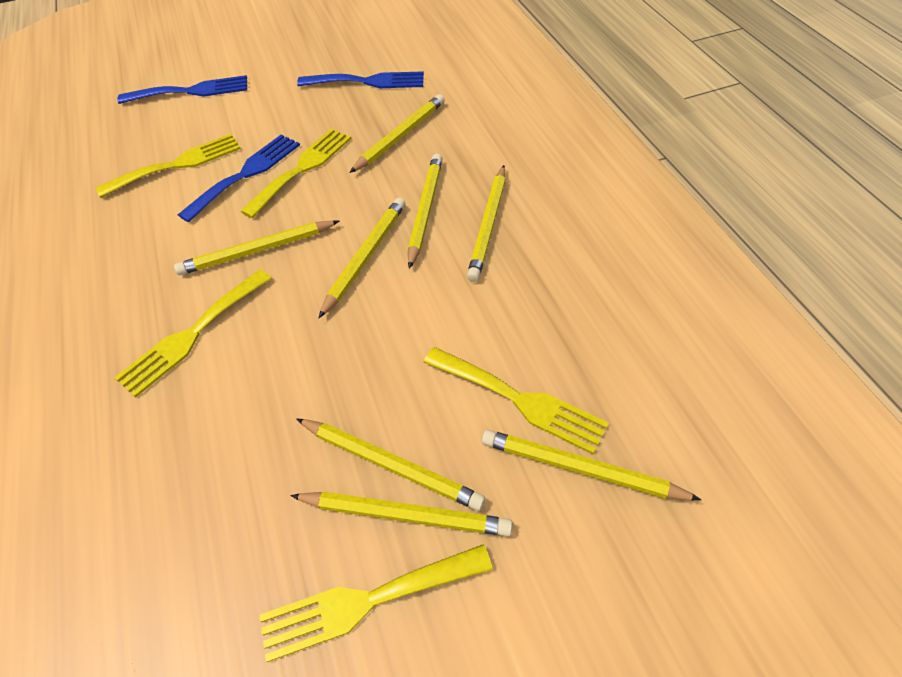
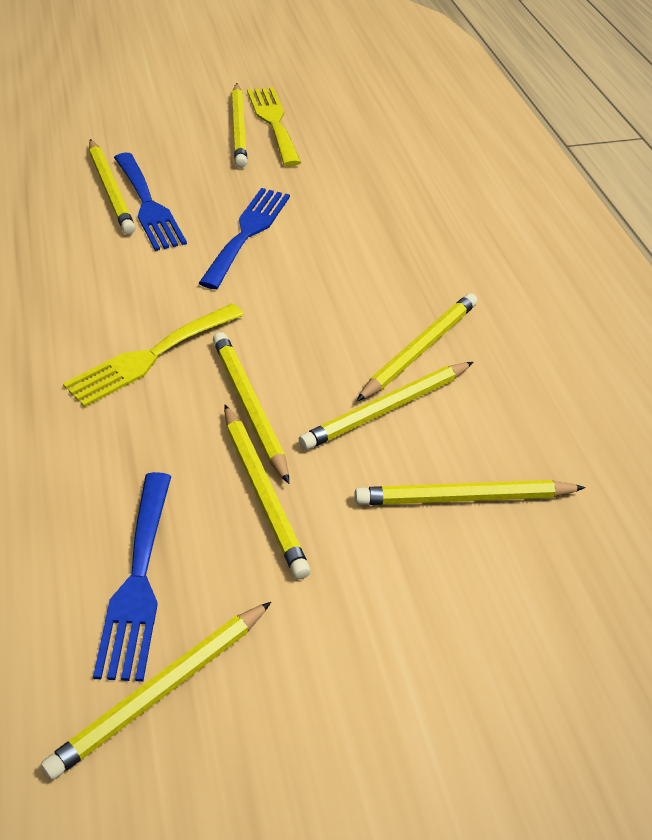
yellow fork: [95,134,241,198] [114,269,272,398] [240,129,352,218] [259,544,493,662] [424,347,609,454] = 5 -> [63,303,244,407] [247,87,301,166] = 2

